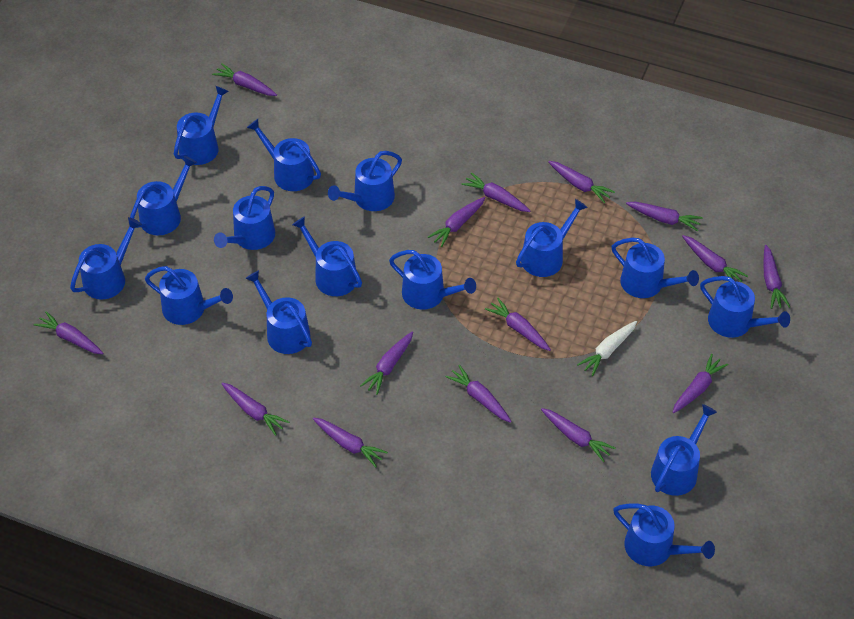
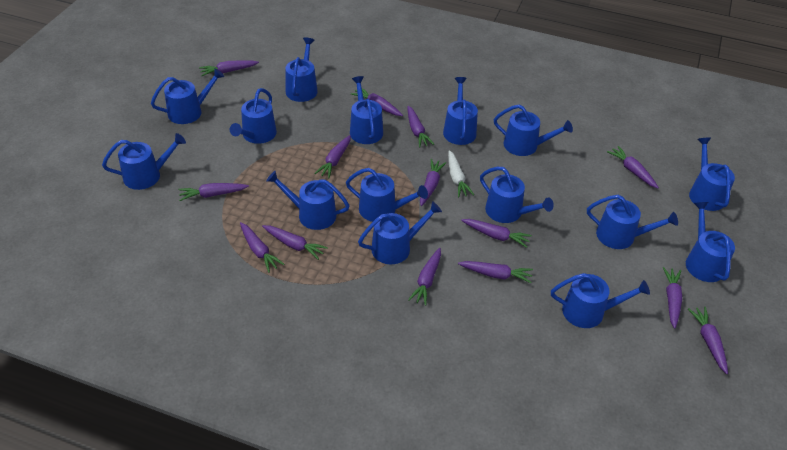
purple carrot: [33,311,103,354] [212,64,277,96] [221,383,289,436] [313,418,388,468] [360,332,413,395] [428,197,485,247] [445,365,512,423] [461,172,530,212] [485,298,551,351] [541,408,616,462] [548,161,615,203] [626,202,703,232] [672,354,728,413] [682,235,748,282] [763,245,790,309] = 15 -> [178,183,249,201] [199,60,259,76] [240,222,284,273] [262,225,328,260] [314,135,351,178] [351,88,403,116] [408,106,434,147] [408,248,441,306] [420,159,447,206] [458,261,533,283] [461,219,532,248] [607,146,659,188] [663,267,682,329] [688,307,728,374] = 14

